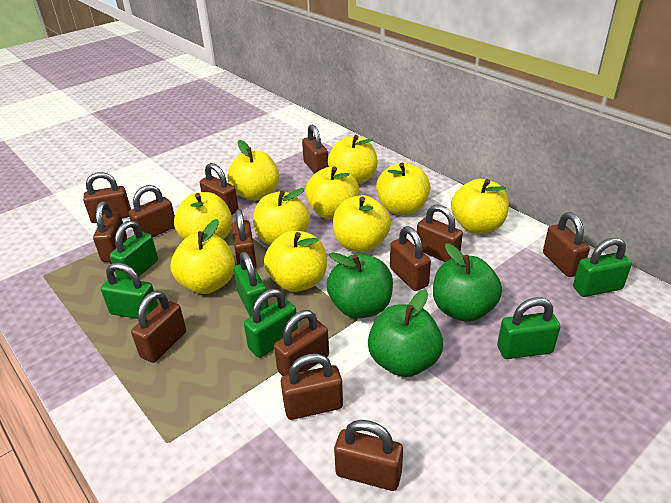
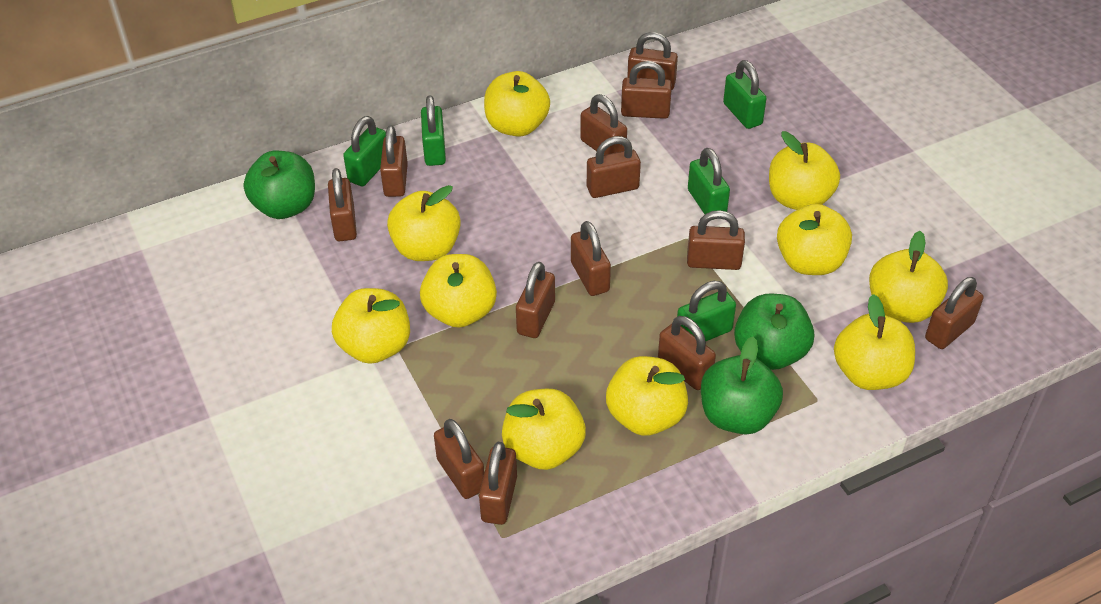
green padlock: [101,263,158,319] [110,221,158,280] [234,252,269,317] [244,289,298,358] [497,297,560,359] [573,238,632,297] = 6 -> [343,116,386,186] [421,95,446,166] [677,281,736,342] [688,148,730,220] [723,60,767,129] = 5

